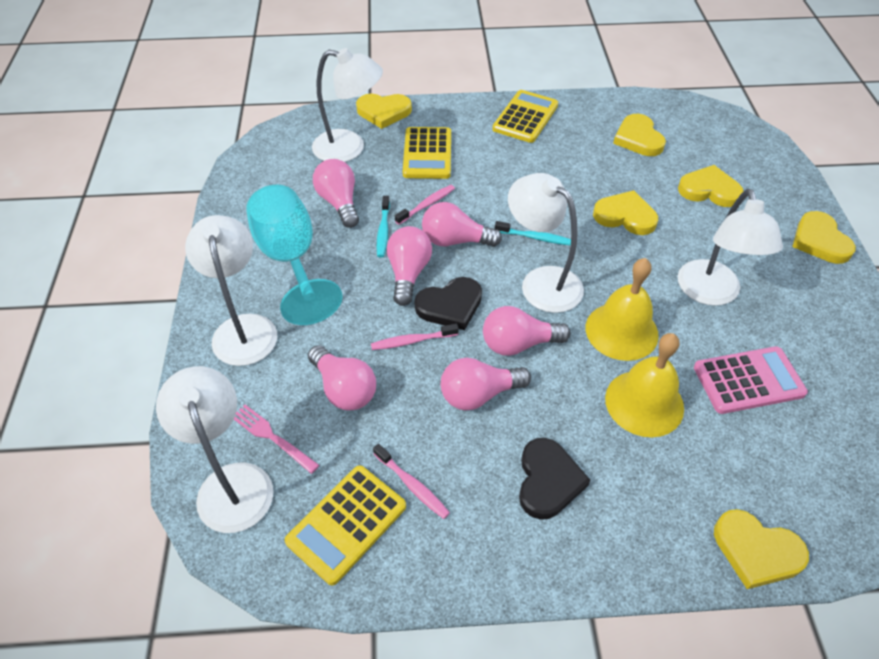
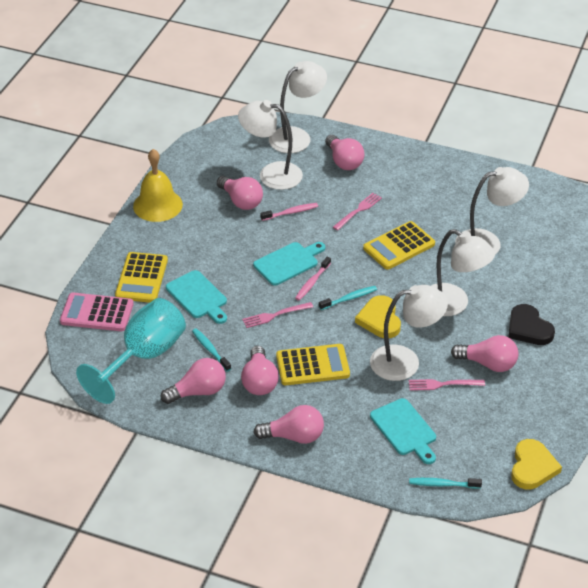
black heart: [414,277,482,330] [519,438,590,520] = 2 -> [508,304,555,345] = 1
pink fork: [234,405,319,474] = 1 -> [242,302,313,328] [333,193,382,230] [409,379,485,391] = 3
pink toothbrush: [371,324,459,350] [373,444,450,519] [395,185,455,225] = 3 -> [260,203,318,221] [295,257,331,301] = 2
turquoise cutting board: none = 0 -> [166,270,227,324] [253,242,325,286] [370,398,436,464] = 3
turquoise toothbrush: [377,196,390,257] [495,221,571,246] = 2 -> [192,328,231,371] [319,286,377,310] [409,478,482,489] = 3
yellow bell: [586,258,659,361] [605,333,684,437] = 2 -> [133,149,183,222] = 1
yellow heart: [356,93,412,129] [593,190,658,235] [613,114,666,156] [678,165,744,207] [714,509,809,589] [792,211,856,264] = 6 -> [355,295,401,338] [511,439,562,489] = 2

